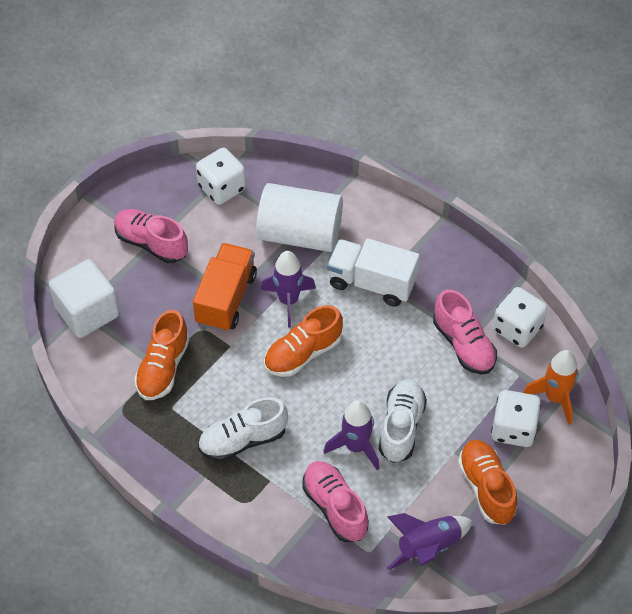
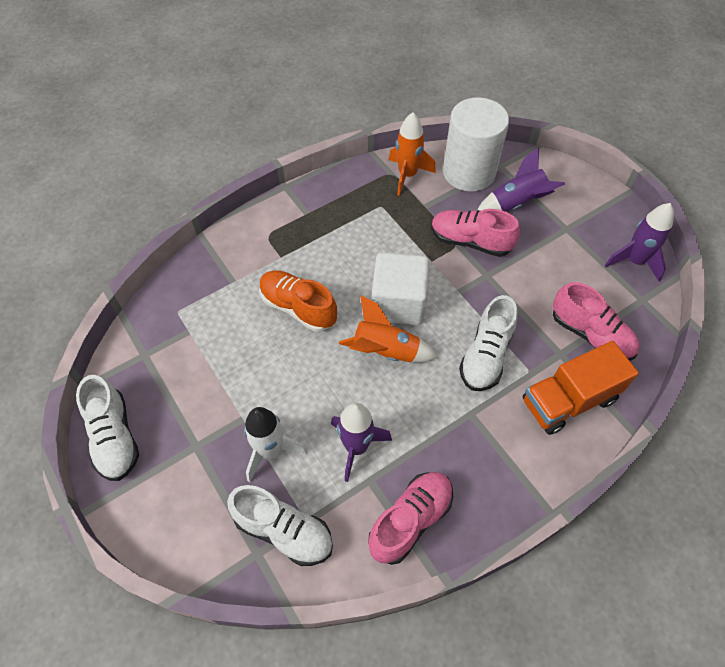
orange rocket: [523,350,578,425] = 1 -> [339,295,438,362] [389,112,436,196] = 2
orange shoe: [134,310,190,400] [264,305,343,377] [458,440,517,525] = 3 -> [259,270,337,332] = 1
white dice: [196,148,246,205] [491,390,541,447] [493,287,547,348] = 3 -> none = 0
white rocket: none = 0 -> [244,407,308,482] = 1
white shoe: [198,397,288,462] [379,380,427,463] = 2 -> [76,375,139,481] [227,485,333,566] [459,295,518,391] = 3
white truck: [327,238,419,306] = 1 -> none = 0

